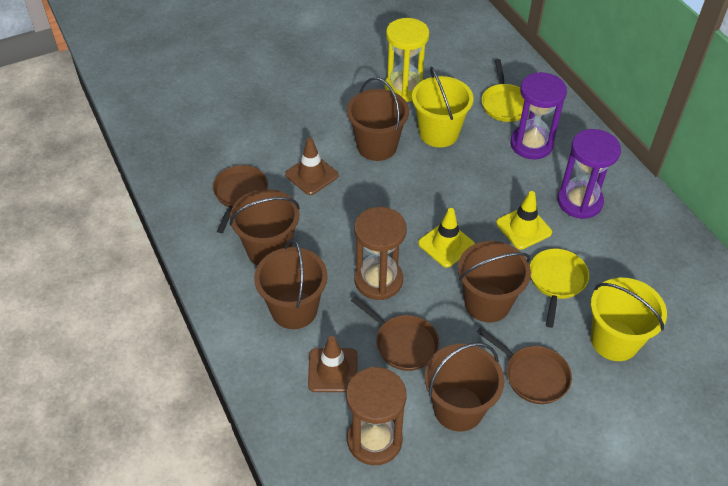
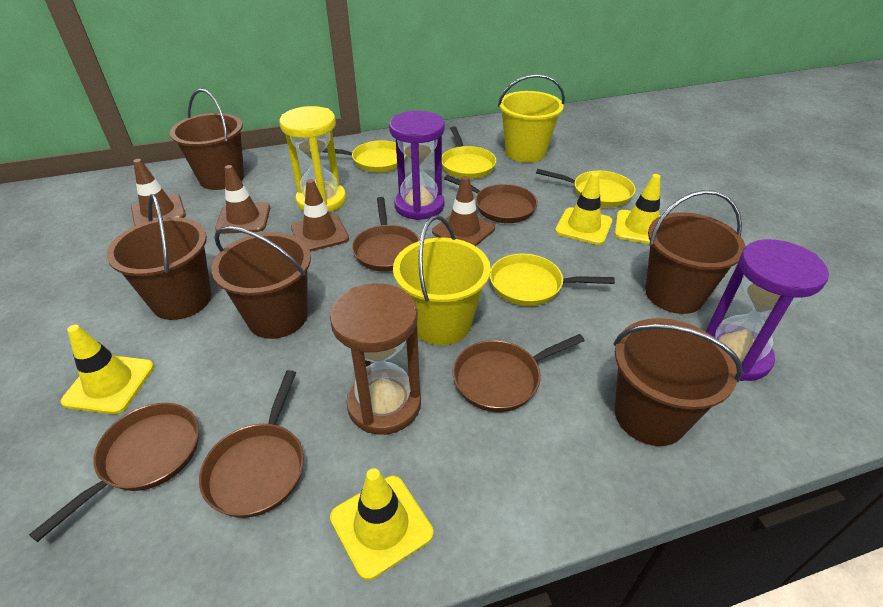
brown hourglass: [346,367,407,465] [354,207,407,300] = 2 -> [330,283,421,435] = 1
brown pan: [213,165,268,233] [351,296,439,371] [477,327,572,404] = 3 -> [29,403,199,542] [199,370,304,518] [352,197,420,272] [444,175,538,223] [453,334,585,412] = 5
brown traffic cone: [285,138,338,195] [308,336,358,392] = 2 -> [131,159,186,226] [215,165,270,234] [291,179,349,252] [432,176,495,246] = 4
yellow pan: [481,59,530,122] [530,249,589,328] = 2 -> [323,140,406,172] [442,126,496,179] [490,254,615,306] [536,169,635,207] = 4
yellow traffic cone: [418,208,475,268] [496,191,552,249] = 2 -> [61,325,154,414] [330,468,433,580] [555,172,613,245] [615,174,661,244] = 4

